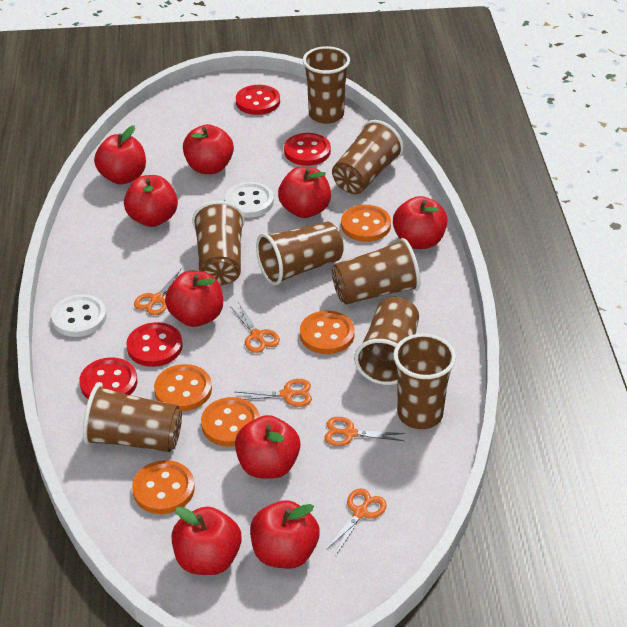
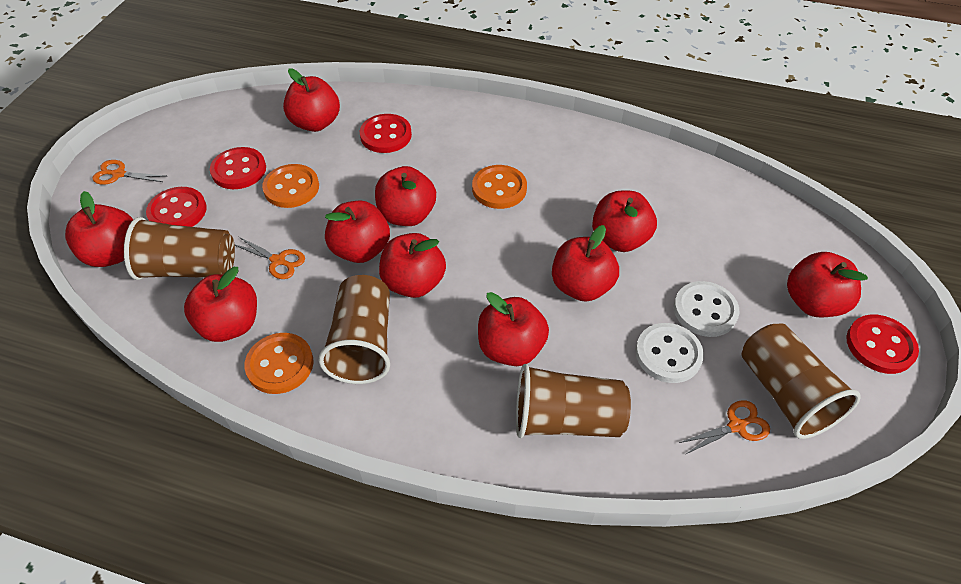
brown cup: [83,384,182,452] [192,201,245,285] [256,221,344,285] [303,46,350,124] [332,120,404,194] [332,238,421,305] [354,297,419,385] [393,334,456,429] = 8 -> [124,217,235,280] [319,275,390,384] [516,364,631,438] [742,324,861,439] = 4
orange button: [132,460,195,514] [154,364,212,411] [201,397,260,447] [300,311,355,354] [341,205,391,242] = 5 -> [244,333,313,394] [262,164,319,208] [472,165,527,209] = 3
orange scissors: [134,269,181,315] [231,304,280,353] [236,379,312,407] [324,417,405,446] [326,488,387,555] = 5 -> [92,160,165,185] [234,236,305,279] [679,400,770,454] = 3
red apple: [94,125,146,184] [124,175,178,227] [165,271,223,327] [172,507,241,575] [183,124,234,174] [235,415,300,479] [250,500,320,569] [278,166,331,218] [393,196,447,249] = 9 -> [65,191,133,267] [184,267,257,342] [283,68,340,132] [325,200,390,263] [375,166,436,226] [379,233,446,298] [478,292,549,366] [552,225,619,302] [592,191,657,252] [787,252,868,317] = 10

